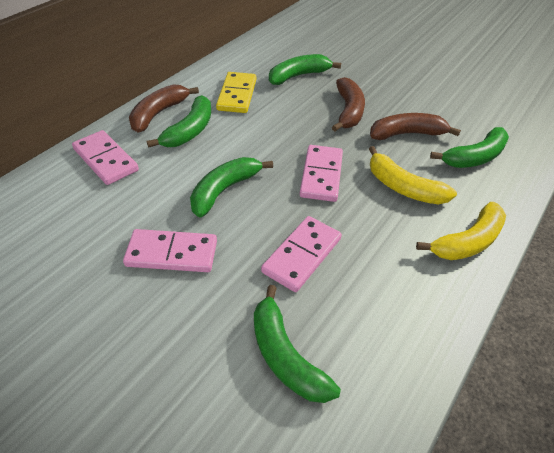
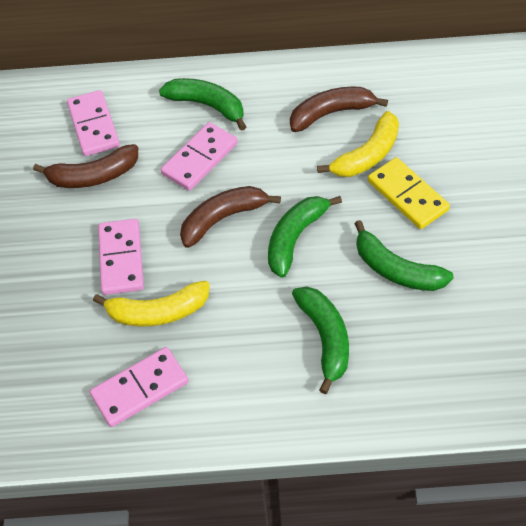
green banana: [147,95,211,148] [190,157,273,218] [254,285,341,403] [269,54,341,85] [430,127,509,168] = 5 -> [159,78,246,131] [268,196,342,278] [292,287,349,394] [354,220,454,291] = 4

